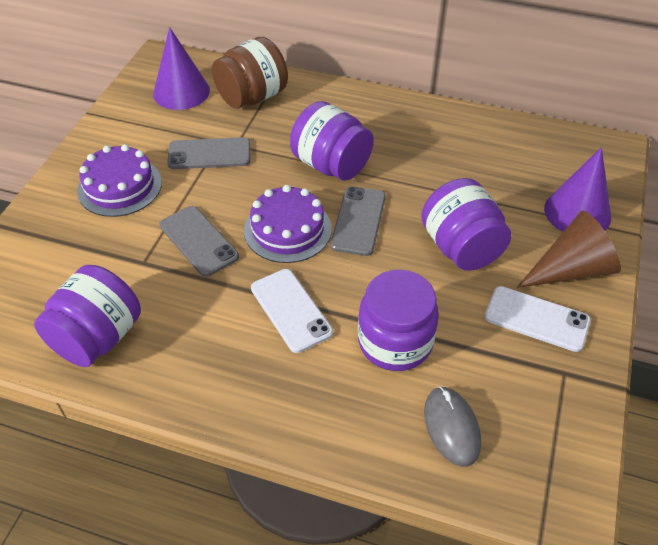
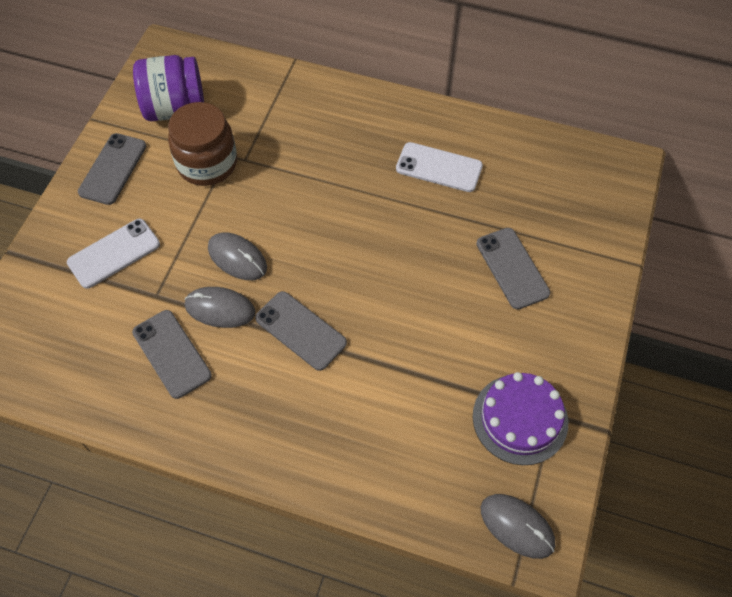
brown cone: [517,211,621,288] = 1 -> none = 0
grey mouse: [424,386,481,467] = 1 -> [184,287,255,328] [208,233,267,280] [481,494,555,559] = 3
grey phone: [159,206,239,277] [167,137,250,169] [330,186,386,256] = 3 -> [78,133,146,205] [132,310,212,399] [255,291,347,371] [476,228,550,309] = 4
purple cake: [77,144,162,217] [244,185,332,263] = 2 -> [473,372,568,465] = 1
purple cone: [153,27,210,110] [544,147,611,232] = 2 -> none = 0
purple jar: [34,265,141,367] [290,101,374,181] [358,270,439,371] [421,178,511,271] = 4 -> [133,55,204,121] = 1

